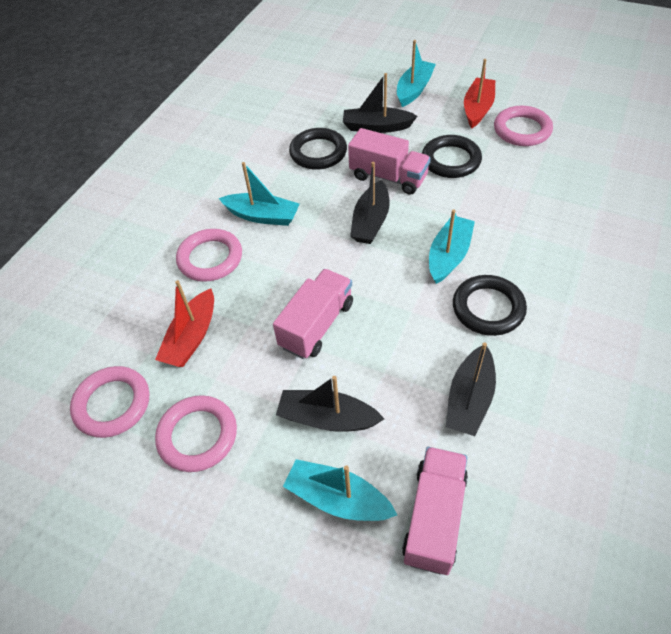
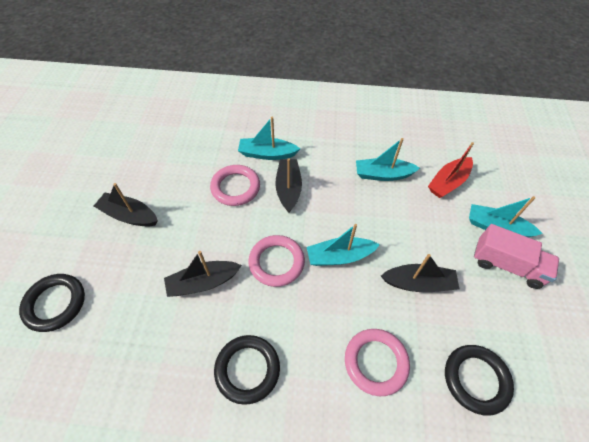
pink ring: [70,366,149,438] [155,395,237,472] [176,229,242,282] [494,106,553,146] = 4 -> [210,165,260,206] [248,235,305,287] [345,329,410,396] = 3
pink truck: [273,269,353,359] [348,128,431,195] [402,447,468,575] = 3 -> [474,224,559,289] = 1
red boat: [155,280,214,367] [464,59,495,128] = 2 -> [428,142,474,198] = 1

